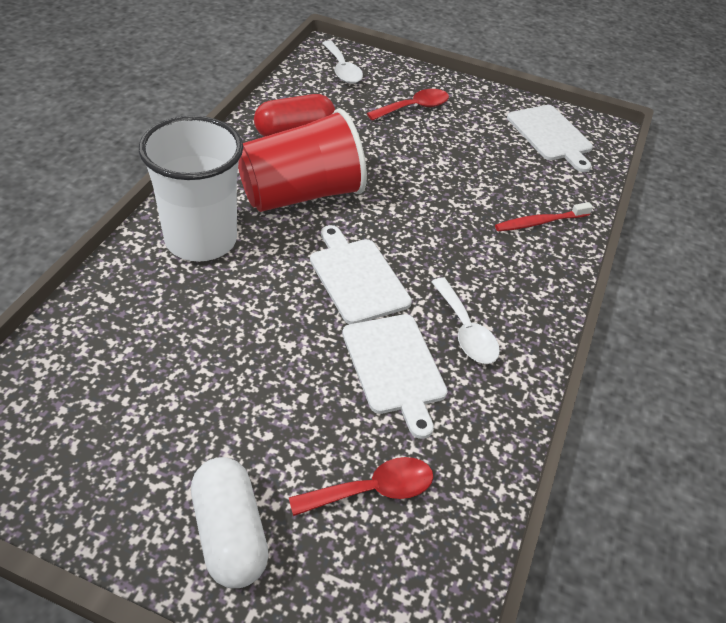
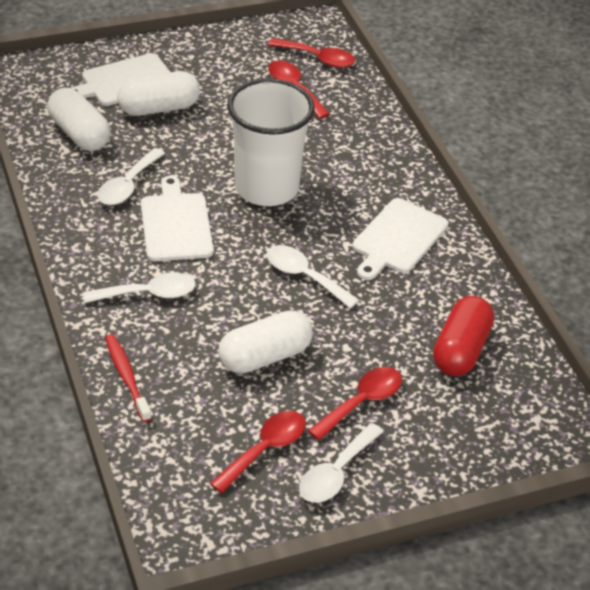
red cup: [238,108,367,212] = 1 -> none = 0
red spoon: [289,457,433,516] [367,89,449,121] = 2 -> [210,411,306,493] [268,38,355,68] [268,60,330,119] [308,367,402,441] = 4
white capsule: [191,457,269,588] = 1 -> [47,88,111,151] [117,71,200,116] [219,310,313,373] = 3
white spoon: [322,40,363,83] [431,278,500,364] = 2 -> [83,273,196,303] [97,148,165,205] [266,245,359,309] [299,423,384,503] = 4

